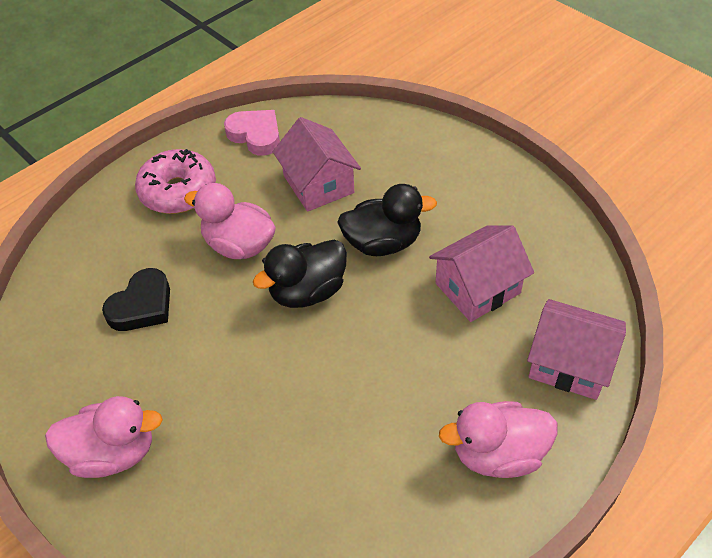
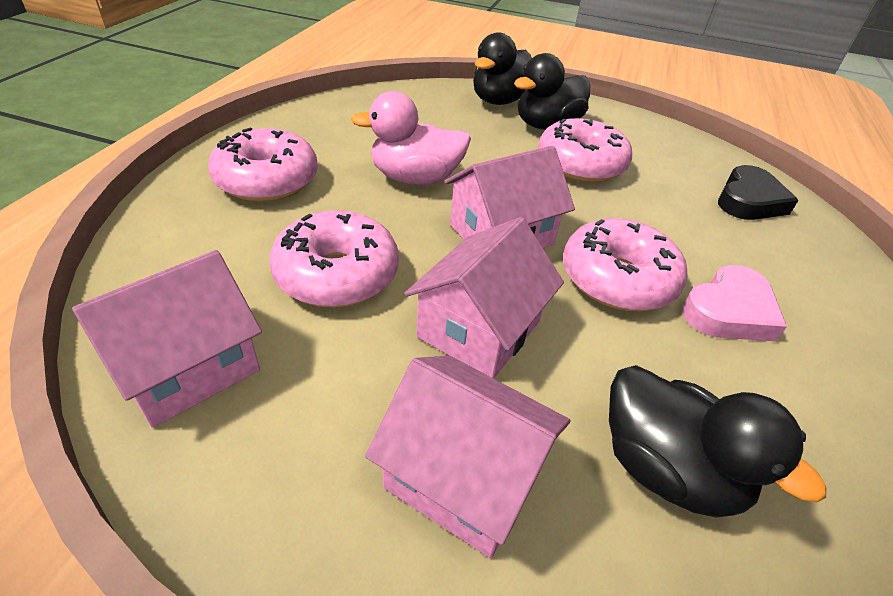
black duck: [253,240,347,308] [337,184,437,256] = 2 -> [473,32,532,105] [514,53,590,130] [609,365,826,518] = 3
pink donut: [135,149,216,214] = 1 -> [208,127,318,202] [269,210,399,307] [538,118,632,183] [563,218,687,311] = 4
pink duck: [45,396,163,478] [184,183,276,259] [439,401,558,478] = 3 -> [351,91,471,185] = 1
pink house: [273,117,361,212] [429,225,534,322] [527,299,626,400] = 3 -> [72,250,262,428] [365,356,570,558] [404,217,564,378] [444,146,575,248] = 4

